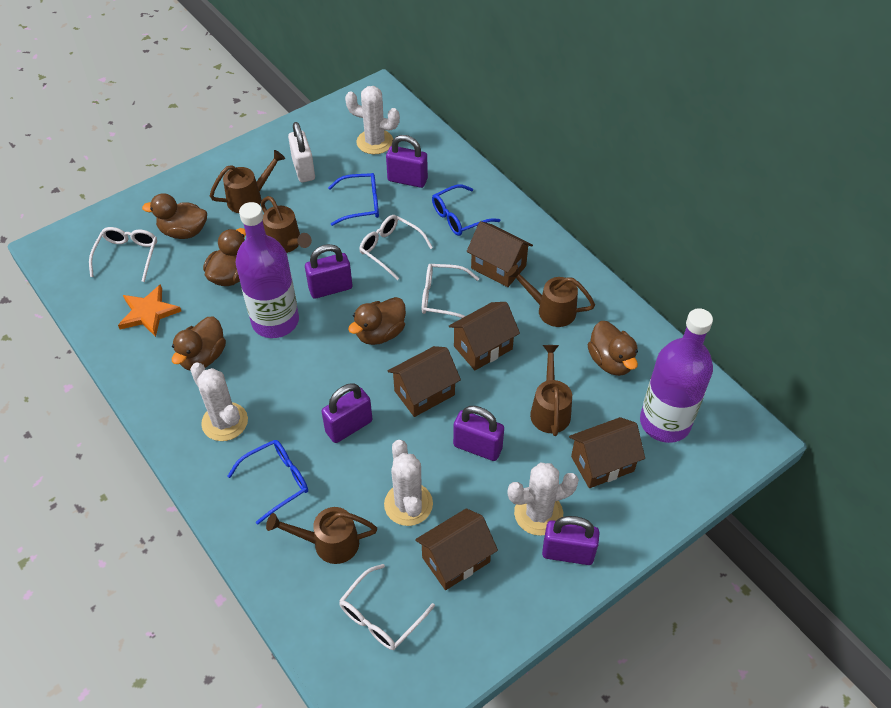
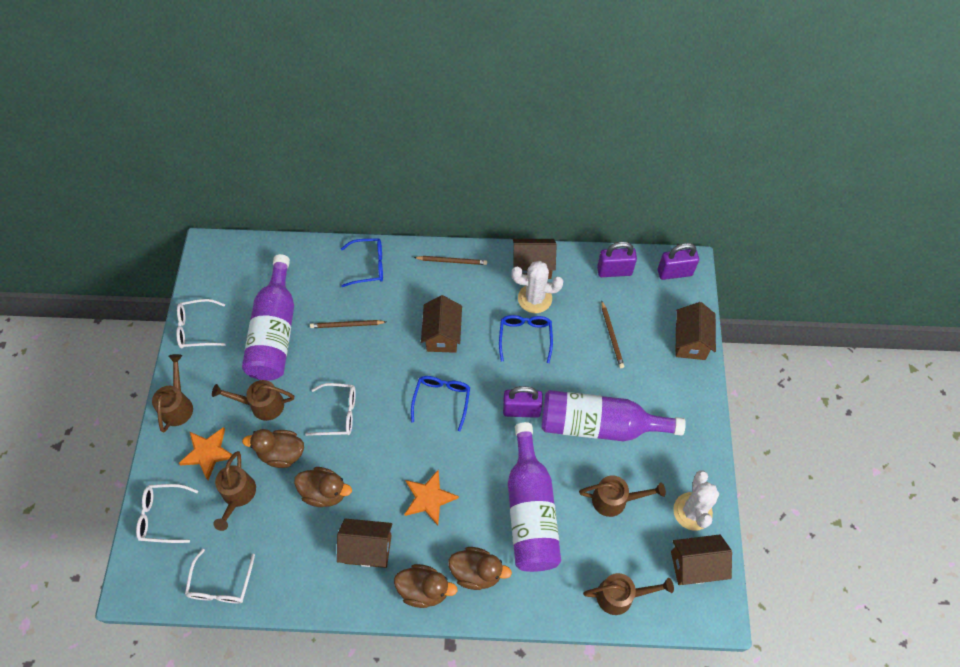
brown duck: [142,193,207,239] [172,317,226,371] [203,228,246,286] [348,297,406,345] [588,321,638,376] = 5 -> [242,429,304,468] [294,467,352,507] [394,564,458,608] [448,547,512,590] = 4
brown pencil: none = 0 -> [310,320,386,328] [414,256,487,265] [601,301,624,368] = 3
orange star: [118,284,181,337] = 1 -> [178,427,236,480] [404,470,459,526] = 2
purple bottle: [235,202,299,338] [640,308,713,443] = 2 -> [242,254,294,381] [508,422,561,572] [542,390,686,441] = 3
purple padlock: [305,244,352,299] [321,383,372,443] [386,135,428,188] [453,406,504,461] [542,516,600,565] = 5 -> [503,386,543,418] [597,242,637,277] [658,243,699,280] = 3
white cactus: [190,362,248,441] [345,86,400,154] [384,440,433,526] [507,463,579,536] = 4 -> [511,261,563,313] [673,470,719,531] = 2
white padlock: [288,122,315,182] = 1 -> none = 0

